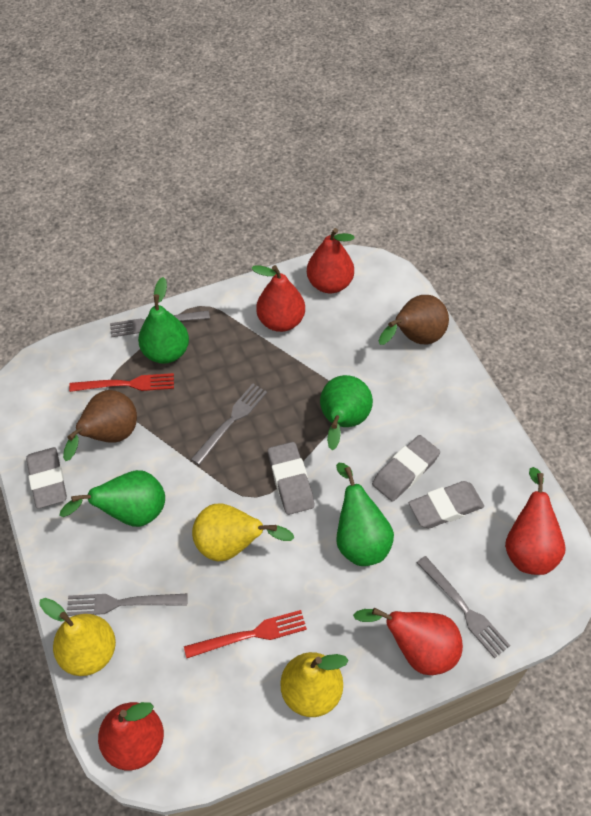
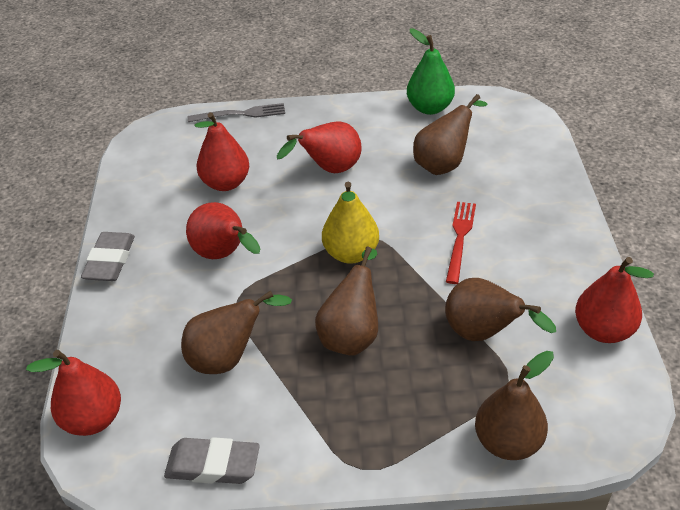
brown pear: [63,390,137,461] [379,295,449,345] = 2 -> [181,291,292,374] [315,247,378,356] [413,94,487,175] [445,278,556,341] [475,351,554,460] = 5
green pear: [59,470,165,527] [138,277,189,364] [320,375,373,450] [336,463,394,566] = 4 -> [407,28,455,115] = 1
grey eraser: [26,447,67,509] [268,442,314,515] [372,435,440,502] [409,481,484,528] = 4 -> [81,232,135,281] [164,437,260,484] = 2
grey fork: [67,594,187,616] [110,310,210,337] [191,384,267,465] [417,556,510,658] = 4 -> [188,103,285,122] = 1
red fork: [69,373,174,392] [184,610,307,658] = 2 -> [446,202,476,284] = 1
yellow pear: [39,598,116,676] [192,504,294,561] [280,652,349,717] = 3 -> [322,182,379,264] = 1

